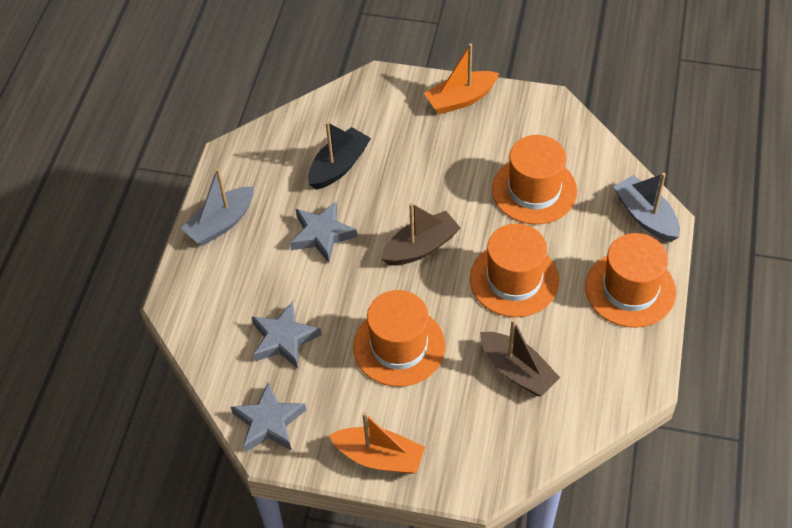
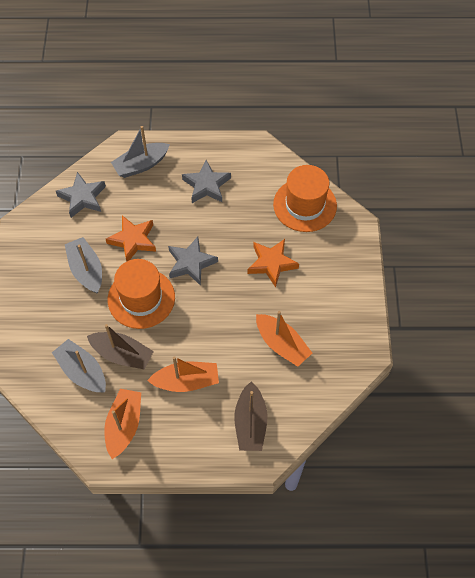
black boat: [308,121,371,190] = 1 -> none = 0
grey boat: [181,168,254,246] [613,173,680,242] = 2 -> [52,339,106,393] [65,237,102,293] [111,126,170,178] = 3
orange boat: [329,412,425,474] [424,44,499,114] = 2 -> [104,389,141,459] [147,356,219,392] [256,311,312,367] = 3
orange hat: [353,290,445,387] [470,223,559,317] [492,135,577,224] [585,233,676,328] = 4 -> [108,259,175,329] [273,165,337,232] = 2
orange star: none = 0 -> [106,215,156,262] [247,239,299,288] = 2

